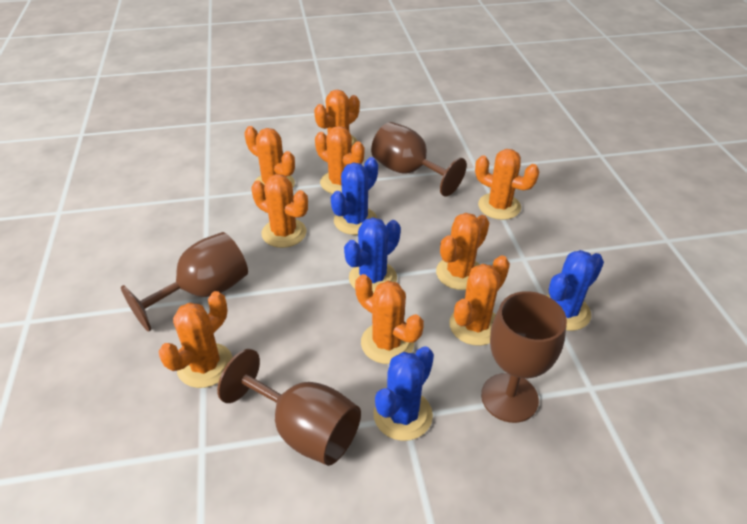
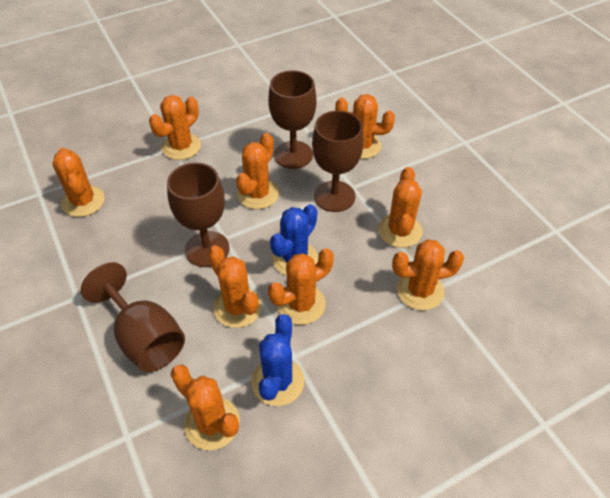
blue cactus: [331,157,378,235] [344,217,401,293] [374,346,434,441] [546,250,604,331] = 4 -> [251,314,304,406] [270,204,318,276] = 2

